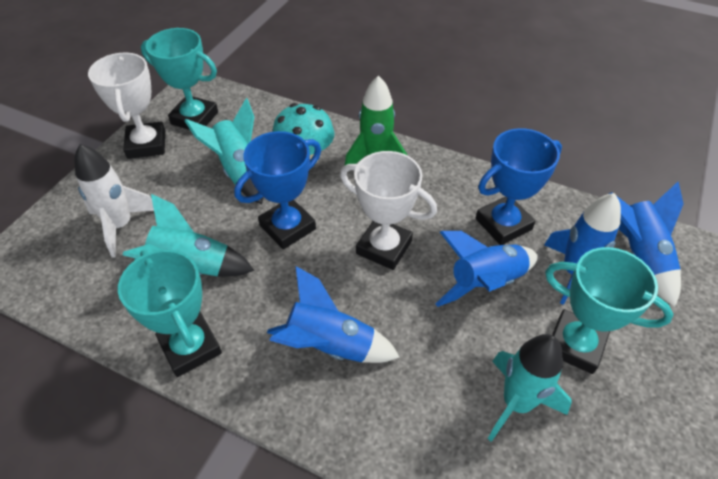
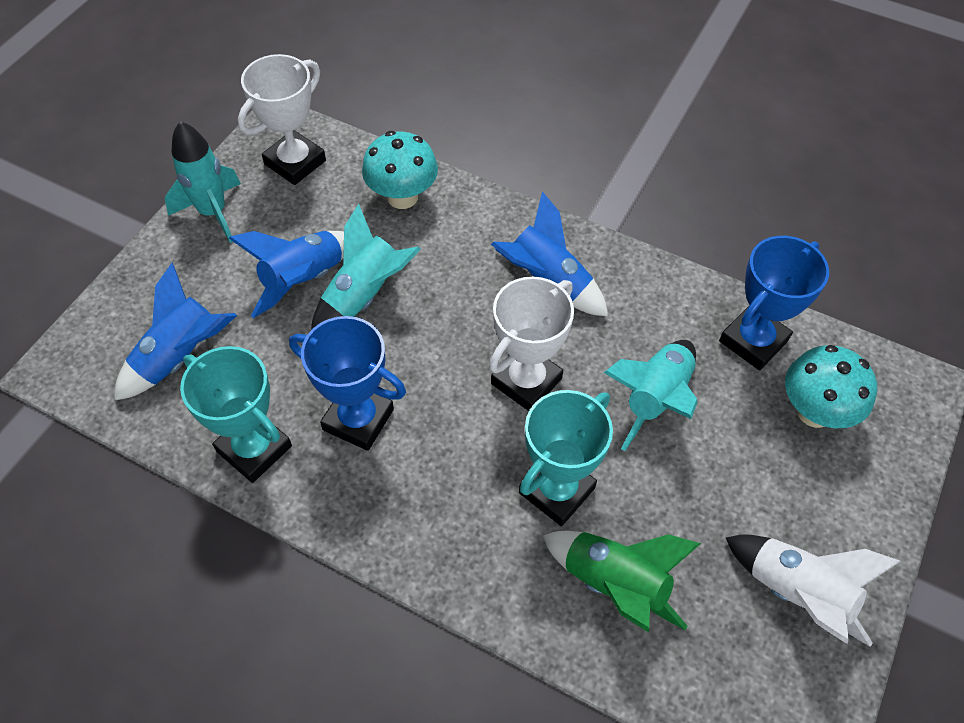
blue rocket: [267,266,400,363] [436,231,538,307] [544,193,621,305] [609,182,684,307] = 4 -> [114,263,237,401] [229,231,344,318] [491,191,608,316] = 3
turquoise mushroom: [273,103,334,163] = 1 -> [362,131,438,209] [785,345,877,428] = 2
turquoise trophy: [118,250,222,377] [141,28,218,130] [545,247,674,374] = 3 -> [180,346,292,483] [519,390,613,526] = 2

